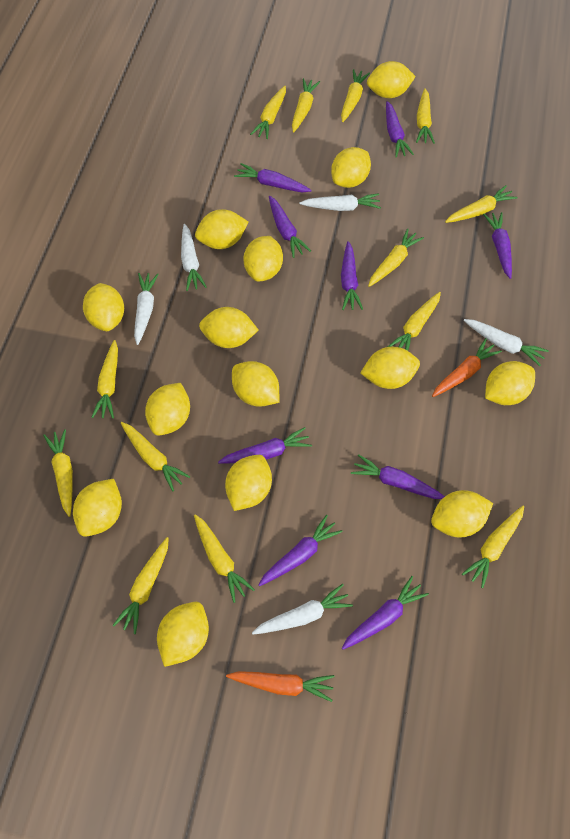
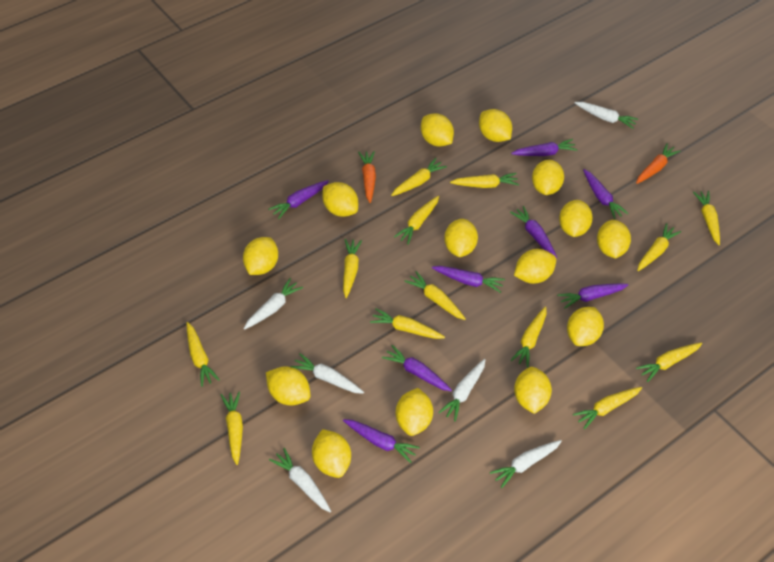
purple carrot: [218,427,312,464] [234,163,312,192] [258,515,343,586] [269,196,311,258] [341,241,363,310] [342,576,429,650] [351,454,445,499] [386,101,414,158] [483,212,512,279] = 9 -> [268,180,329,219] [343,419,420,463] [382,345,452,391] [432,266,505,293] [510,206,557,258] [511,139,578,156] [557,283,629,309] [583,169,628,219] = 8
white carrot: [134,273,159,345] [181,224,207,291] [252,584,353,635] [299,193,381,211] [463,319,549,366] = 5 -> [244,278,303,330] [269,448,331,512] [291,353,364,394] [438,359,485,421] [490,440,562,488] [575,102,638,129] = 6

